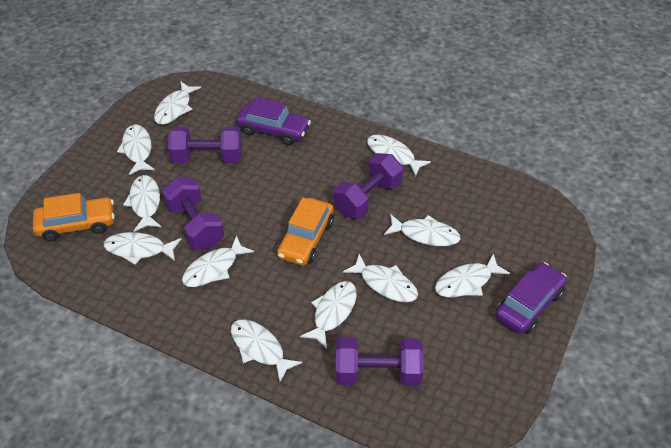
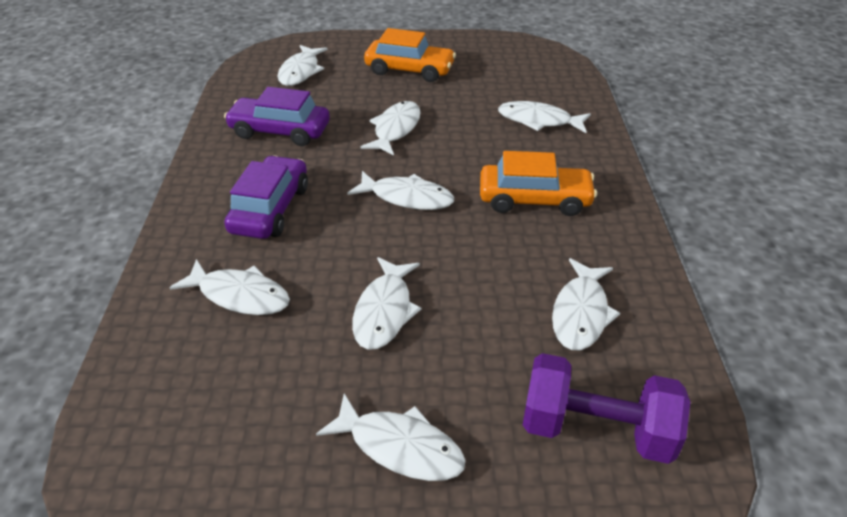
purple dumbbell: [162,178,224,249] [168,127,242,163] [334,153,403,219] [336,337,424,386] = 4 -> [523,353,690,464] = 1
white fish: [104,232,181,265] [117,125,155,175] [123,175,162,232] [154,81,201,125] [182,235,254,287] [231,320,302,382] [300,281,357,349] [343,254,418,302] [367,135,431,177] [384,214,461,246] [435,254,510,297] = 11 -> [169,259,290,315] [277,45,328,86] [316,393,465,481] [347,171,454,210] [352,257,421,350] [360,101,421,156] [498,101,591,133] [552,258,620,350] = 8

